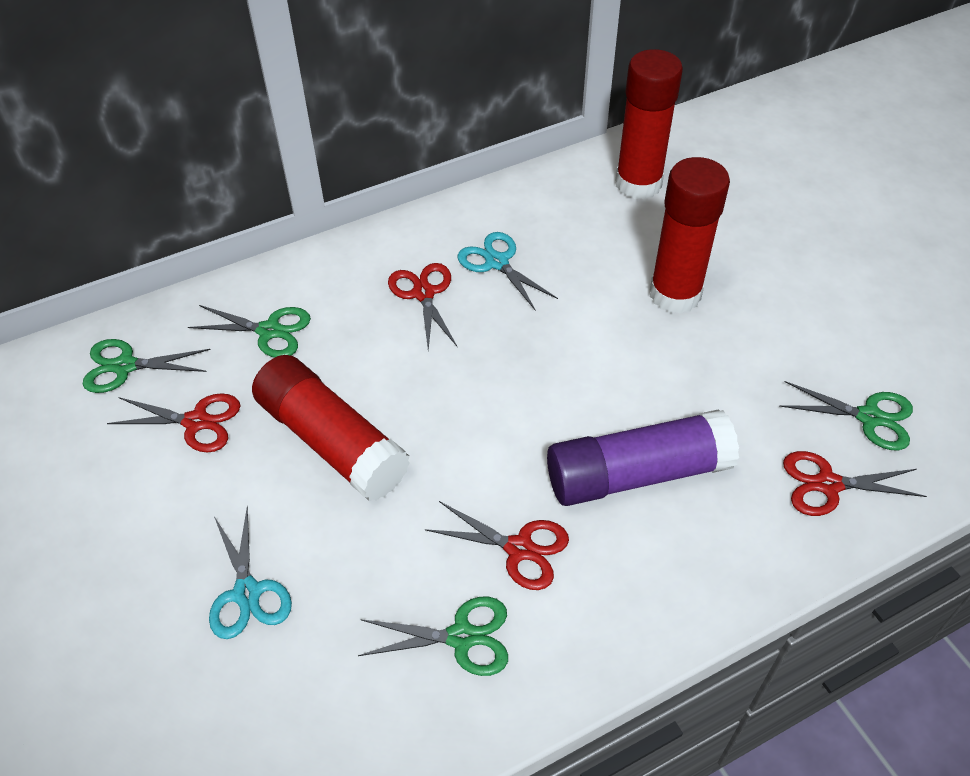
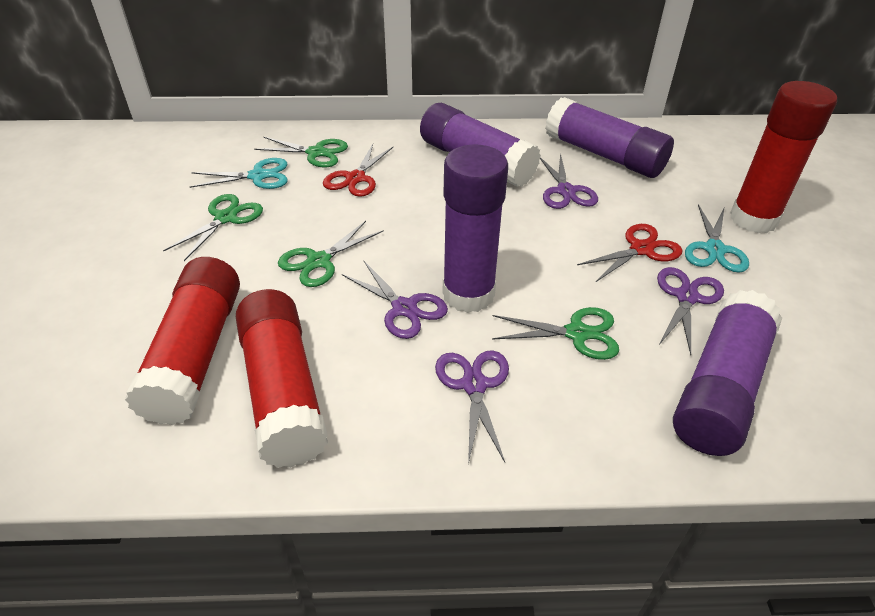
purple glue stick: [547,409,739,506] = 1 -> [420,103,541,187] [443,144,508,313] [545,97,674,178] [673,290,782,456] = 4
purple scissors: none = 0 -> [342,261,448,339] [435,351,509,464] [540,153,598,209] [657,267,724,355] = 4
red scissors: [107,393,240,453] [388,263,458,351] [425,501,569,590] [783,451,927,516] = 4 -> [323,144,393,197] [577,224,683,282] = 2

